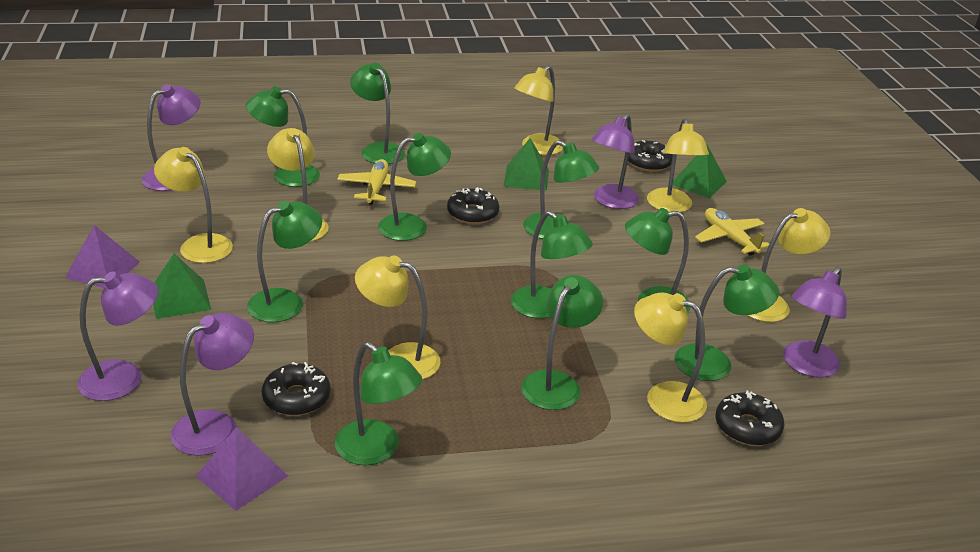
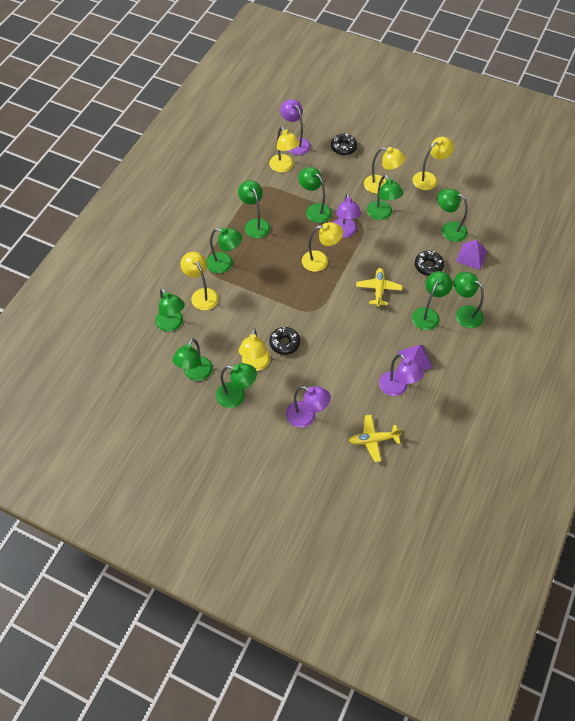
black donut: [262,362,330,416] [447,187,499,224] [628,140,673,172] [715,390,784,446] = 4 -> [269,327,300,355] [331,133,357,155] [415,251,444,276] = 3
green pyramid: [153,254,211,319] [503,139,549,191] [673,144,727,198] = 3 -> none = 0
purple lamp: [77,271,158,401] [142,84,200,191] [171,313,254,456] [591,114,639,209] [783,267,847,378] = 5 -> [280,99,310,155] [286,386,331,428] [333,193,361,238] [379,354,424,396] = 4
yellow lamp: [154,147,233,263] [267,128,329,242] [355,256,440,380] [514,65,563,155] [634,292,707,423] [647,118,709,212] [747,208,831,322] = 7 -> [180,252,218,310] [239,328,270,371] [269,127,300,172] [302,222,343,272] [364,147,406,194] [413,137,454,190] = 6

